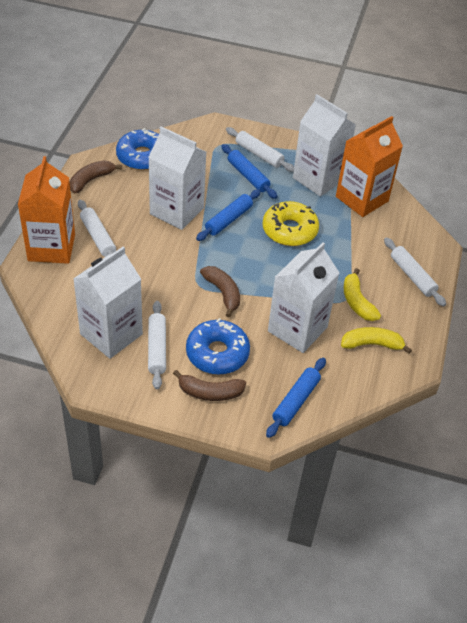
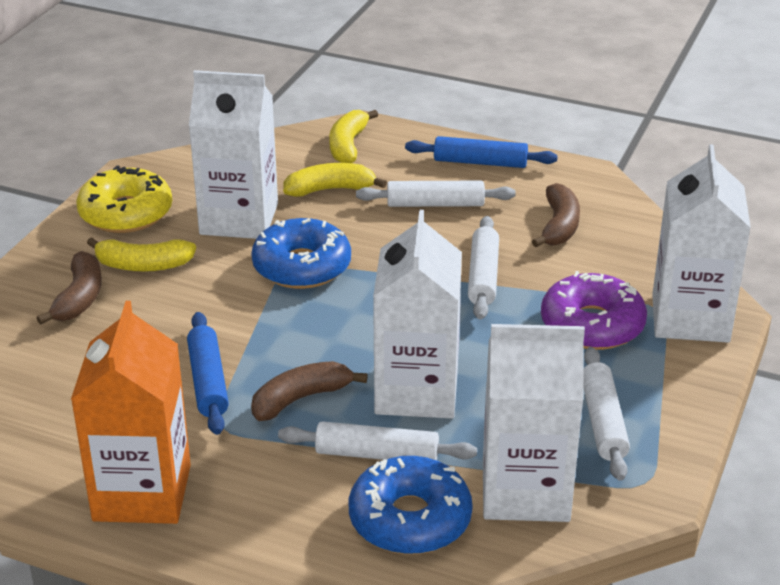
blue rolling pin: [196,189,261,241] [221,144,278,199] [266,358,326,438] = 3 -> [187,312,229,435] [405,136,558,168] = 2
orange carton: [18,156,75,264] [336,116,403,217] = 2 -> [71,301,191,524] = 1
purple donut: none = 0 -> [541,271,647,350] = 1
yellow banana: [341,327,412,354] [343,268,381,321] = 2 -> [87,237,196,272] [283,163,387,197] [329,110,378,163] = 3

